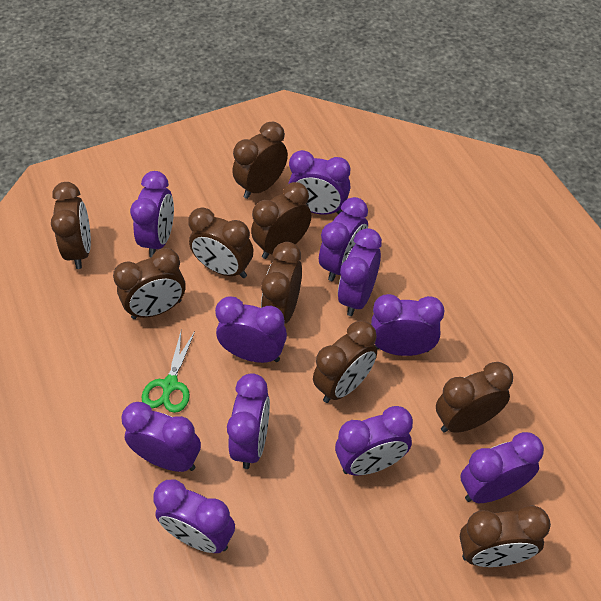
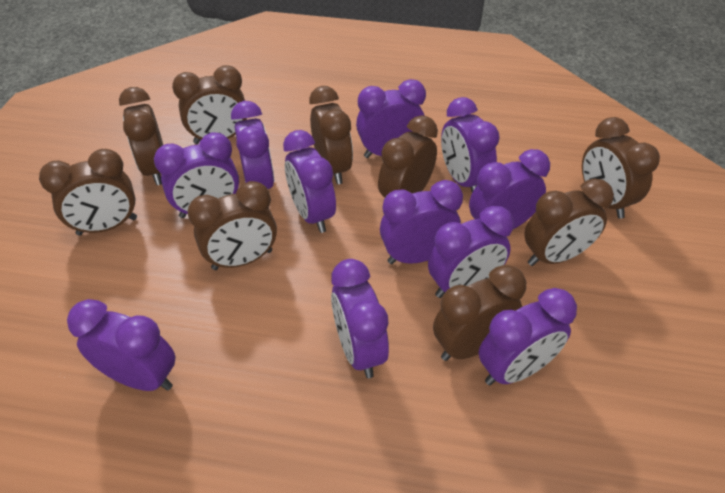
green scissors: [142,331,195,413] = 1 -> none = 0

